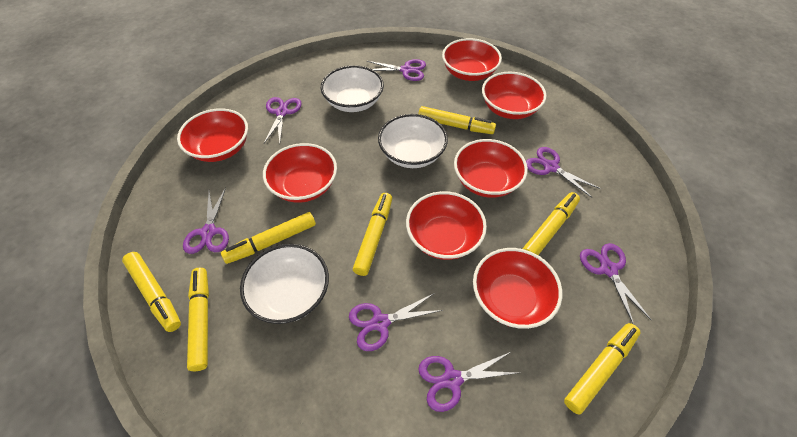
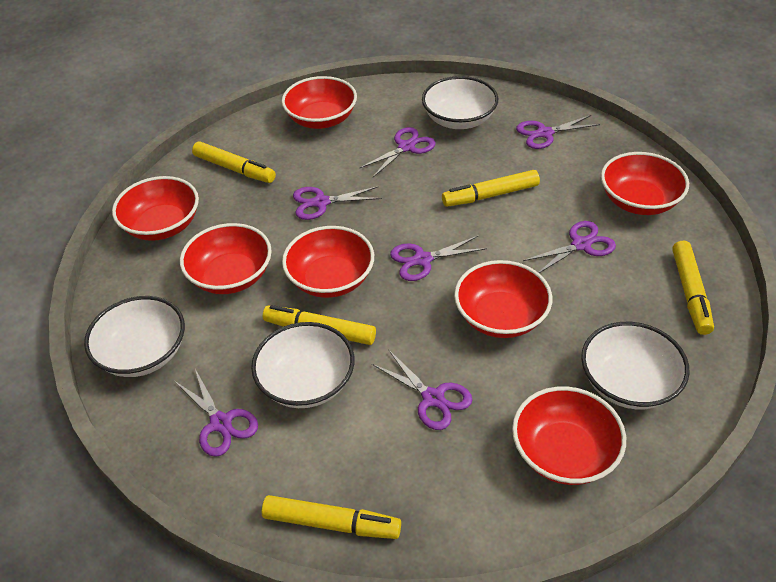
white bowl: [240,244,329,324] [321,65,384,112] [378,114,448,168] = 3 -> [84,296,185,377] [251,322,354,408] [422,76,498,129] [581,322,689,409] = 4
yellow marker: [122,252,181,332] [187,268,209,371] [221,212,316,264] [353,193,392,276] [418,106,496,134] [522,192,580,255] [564,323,640,415] = 7 -> [192,141,276,183] [262,495,401,539] [263,305,376,345] [442,170,540,207] [672,241,714,335] = 5

